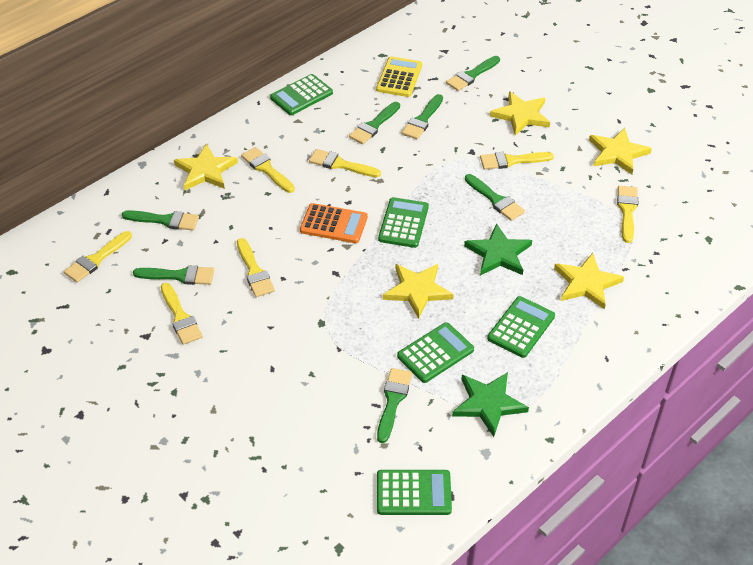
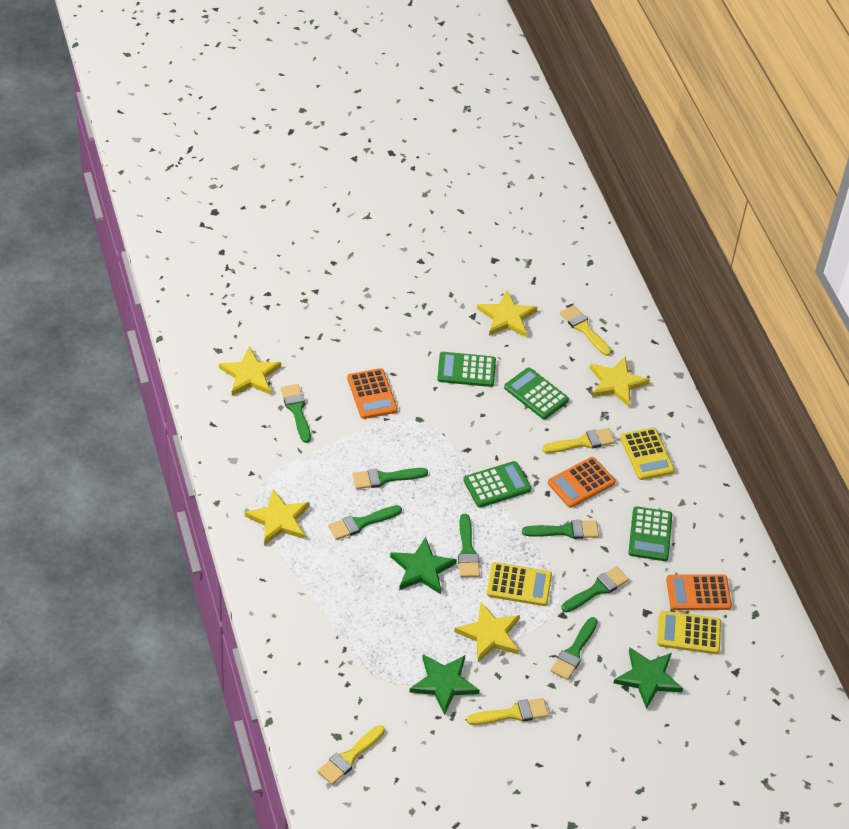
green calculator: [270,74,333,115] [377,470,452,515] [378,197,429,248] [397,322,474,383] [487,296,555,358] = 5 -> [437,352,496,387] [463,461,531,507] [504,367,569,419] [628,506,672,561] = 4
green star: [452,372,529,437] [464,223,532,275] = 2 -> [390,537,457,594] [409,654,480,715] [614,648,683,709] = 3
orange calculator: [300,203,368,243] = 1 -> [347,368,398,419] [548,457,615,508] [666,574,732,610] = 3
yellow brush: [64,231,132,283] [161,283,203,345] [237,238,275,297] [241,147,295,193] [309,149,381,177] [480,152,554,169] [617,186,638,243] = 7 -> [318,725,385,785] [467,698,549,725] [542,428,615,453] [560,305,611,356] = 4
yellow calculator: [376,57,422,97] = 1 -> [487,562,552,606] [620,428,675,480] [657,611,721,654] = 3

